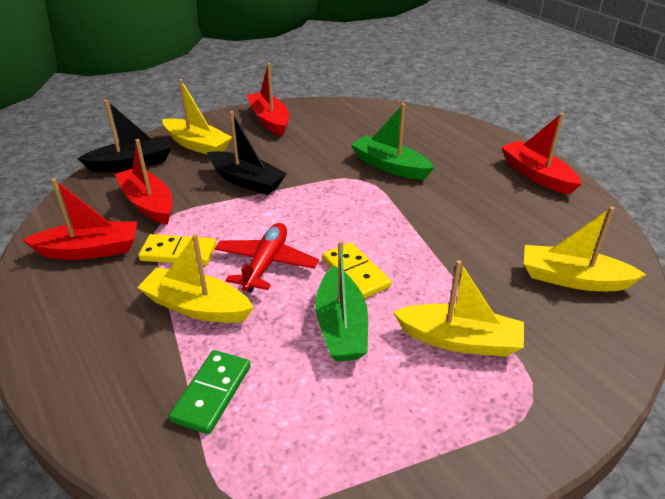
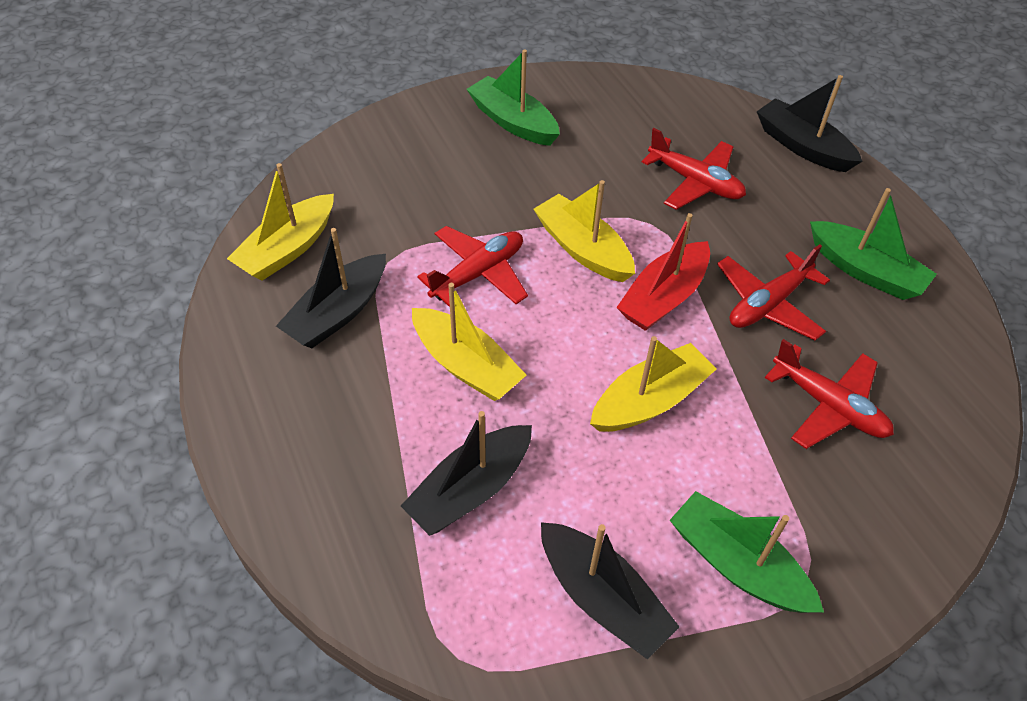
black boat: [77,100,172,172] [207,111,287,195] = 2 -> [276,228,386,348] [401,411,532,536] [541,522,680,660] [757,75,862,172] = 4
green boat: [315,240,368,362] [351,103,434,180] = 2 -> [467,49,560,146] [670,491,824,613] [810,188,937,300] = 3
green domino: [169,350,251,434] = 1 -> none = 0
red boat: [23,178,137,260] [115,139,173,225] [247,63,289,136] [501,113,582,195] = 4 -> [616,213,710,331] = 1
red plane: [215,223,319,293] = 1 -> [417,226,528,307] [642,128,746,210] [717,244,830,341] [765,339,894,449] = 4
yellow domino: [138,234,216,265] [323,242,391,299] = 2 -> none = 0

